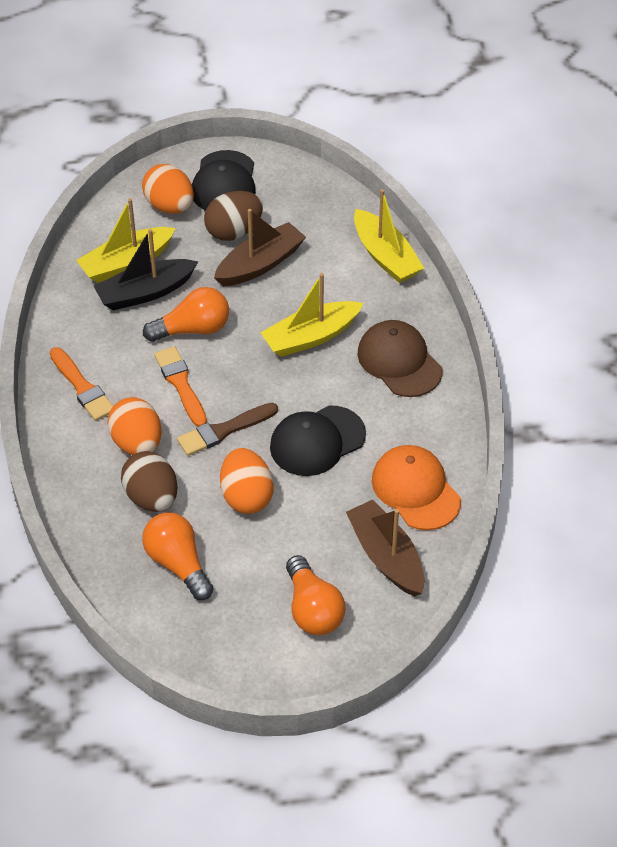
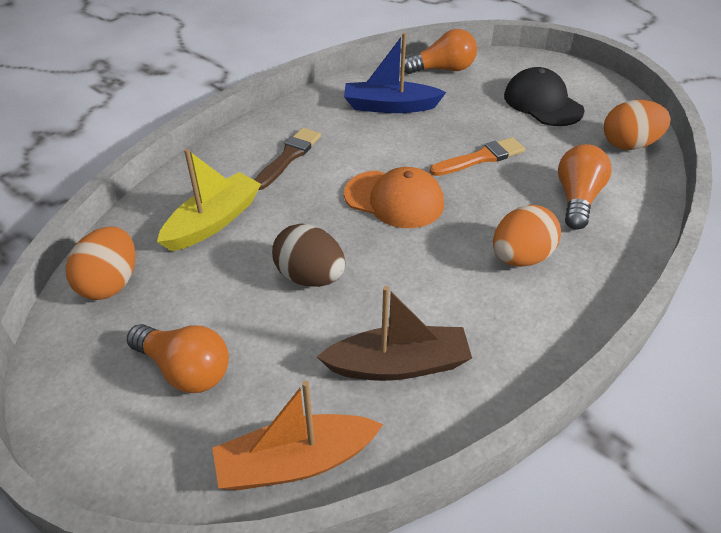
black boat: [94,229,198,310] = 1 -> none = 0
black cap: [192,150,256,211] [270,405,366,476] = 2 -> [504,67,585,126] = 1
blue boat: none = 0 -> [344,33,446,113] = 1
brown boat: [214,209,306,286] [346,500,424,596] = 2 -> [317,286,472,381] = 1
brown cap: [357,320,442,397] = 1 -> none = 0
brown egg: [121,451,178,512] [204,191,263,241] = 2 -> [272,224,346,287] = 1
orange boat: none = 0 -> [212,381,383,490] = 1
orange brush: [50,347,113,421] [154,346,207,427] = 2 -> [430,137,525,176] = 1
yellow boat: [76,198,176,283] [260,273,363,357] [354,189,424,283] = 3 -> [157,149,261,251] = 1

